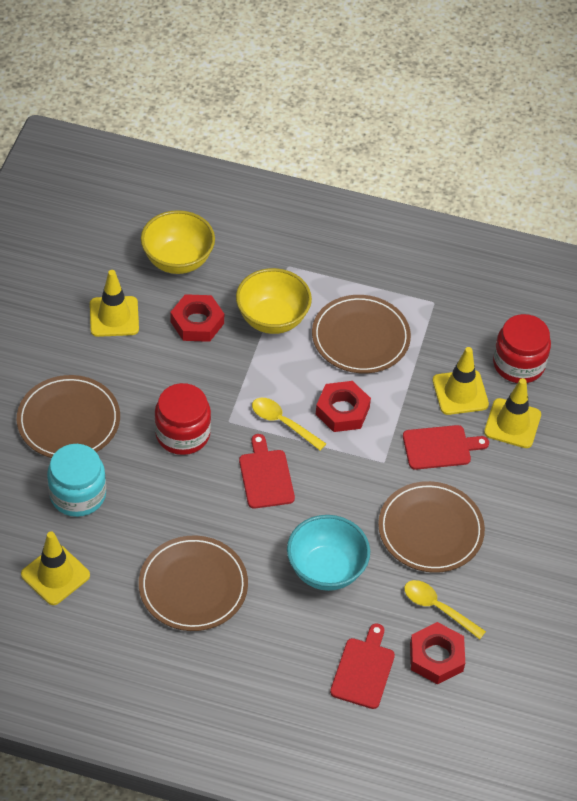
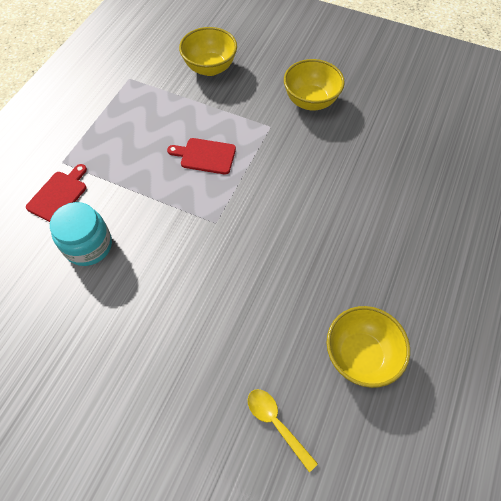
brown plate: [17,375,120,458] [139,536,248,631] [312,295,411,373] [378,481,485,573] = 4 -> none = 0
red cutting board: [239,434,295,509] [330,623,395,709] [403,425,489,470] = 3 -> [26,164,87,222] [167,138,236,174] = 2
red jar: [154,383,211,455] [493,314,551,383] = 2 -> none = 0
red nut: [170,294,224,342] [316,381,371,432] [410,622,465,684] = 3 -> none = 0
turquoise bowl: [287,515,370,591] = 1 -> none = 0
yellow bowl: [141,210,215,274] [236,268,312,334] = 2 -> [179,27,237,76] [284,59,345,110] [327,306,410,388] = 3
yellow spoon: [252,398,326,451] [404,580,486,639] = 2 -> [248,389,318,472] = 1
yellow traffic cone: [21,531,90,605] [90,270,139,337] [433,347,489,415] [484,378,541,448] = 4 -> none = 0

